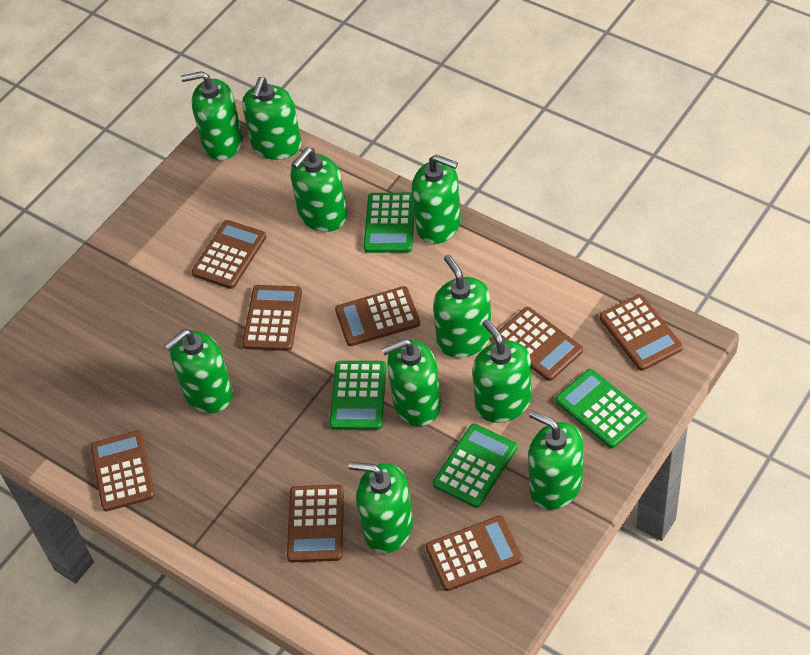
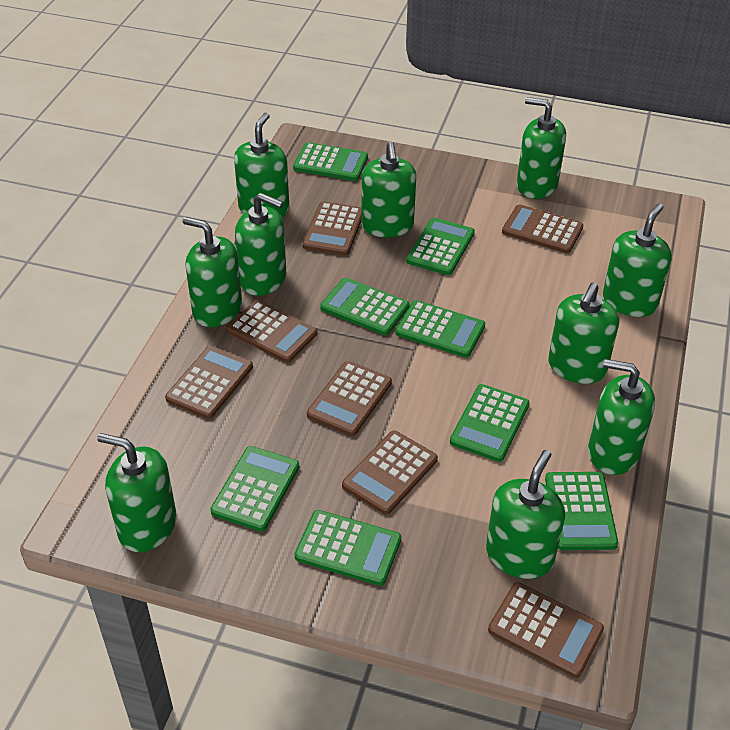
brown calculator: [91,430,155,511] [192,220,266,289] [242,285,302,351] [287,485,344,562] [335,286,420,346] [426,516,523,591] [494,307,583,381] [600,294,683,371] = 8 -> [165,346,253,419] [226,300,318,363] [302,201,362,256] [307,361,392,436] [342,431,438,515] [488,582,604,678] [502,204,583,253] = 7
green calculator: [330,361,387,430] [364,193,415,253] [433,424,517,508] [556,369,647,448] = 4 -> [210,446,299,532] [293,142,368,181] [295,510,401,586] [320,278,409,335] [396,300,485,358] [406,218,475,275] [450,384,530,462] [545,472,618,550] = 8

